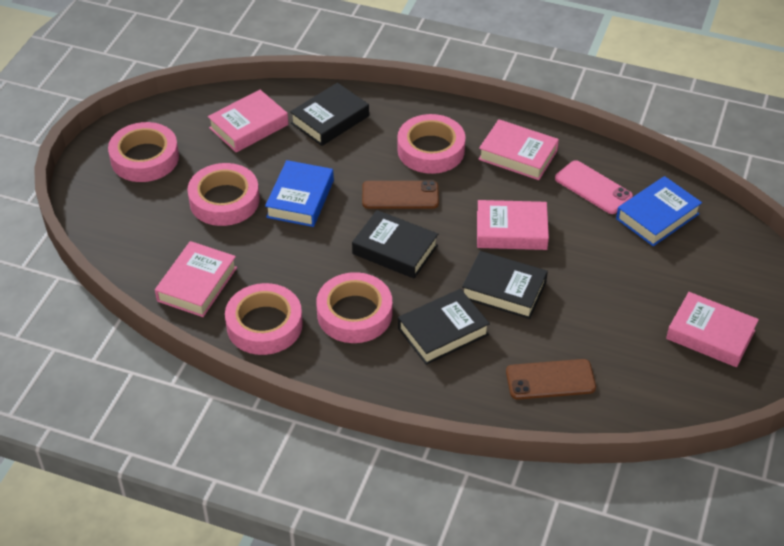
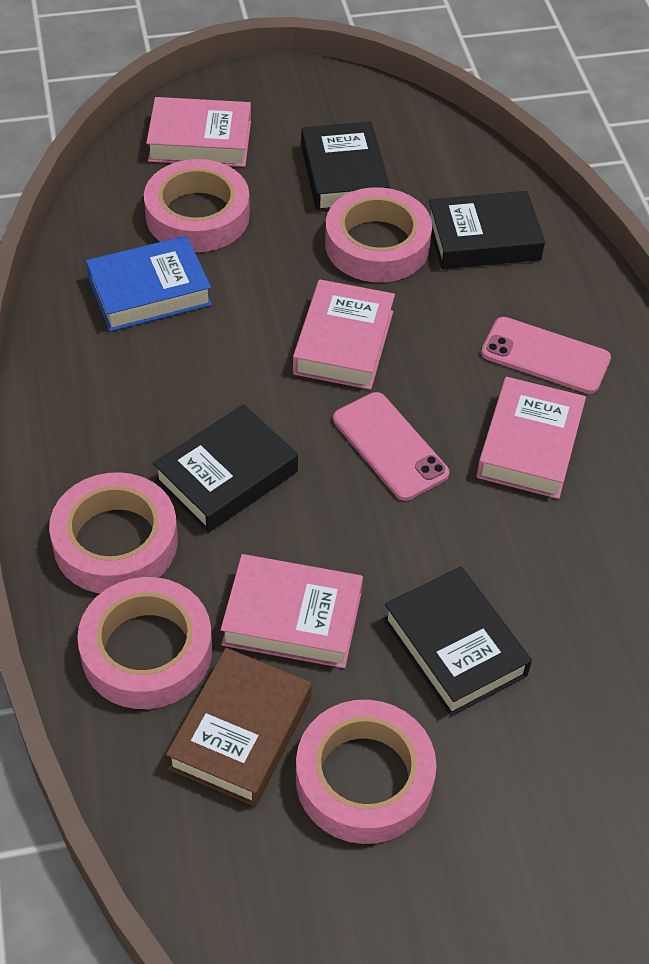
blue book: [265,160,334,227] [616,176,702,246] = 2 -> [86,236,212,331] = 1
brown book: none = 0 -> [166,648,312,806] = 1
brown phone: [362,181,439,209] [506,359,596,400] = 2 -> none = 0
pink book: [155,241,237,317] [208,90,288,153] [477,200,549,250] [478,119,559,180] [666,292,759,367] = 5 -> [146,97,251,167] [221,554,363,668] [293,279,395,390] [477,377,586,499] = 4
pink phone: [555,160,633,214] = 1 -> [333,392,449,501] [481,317,611,394] = 2

